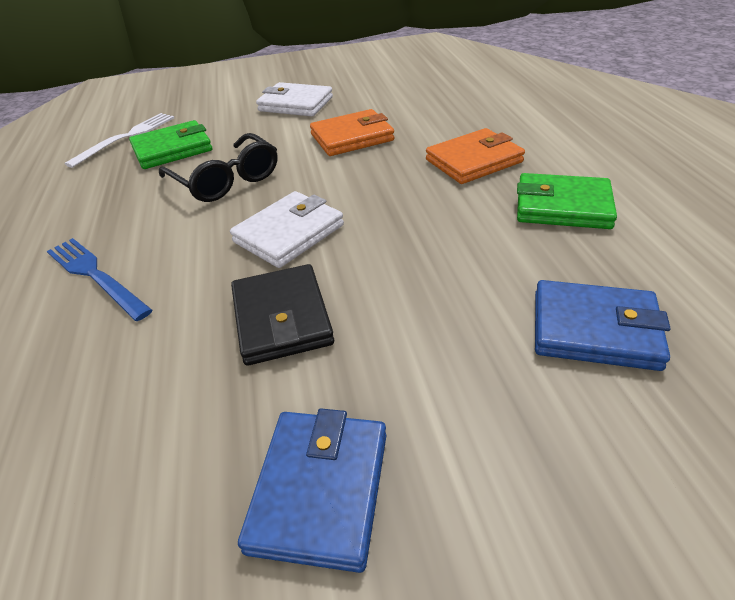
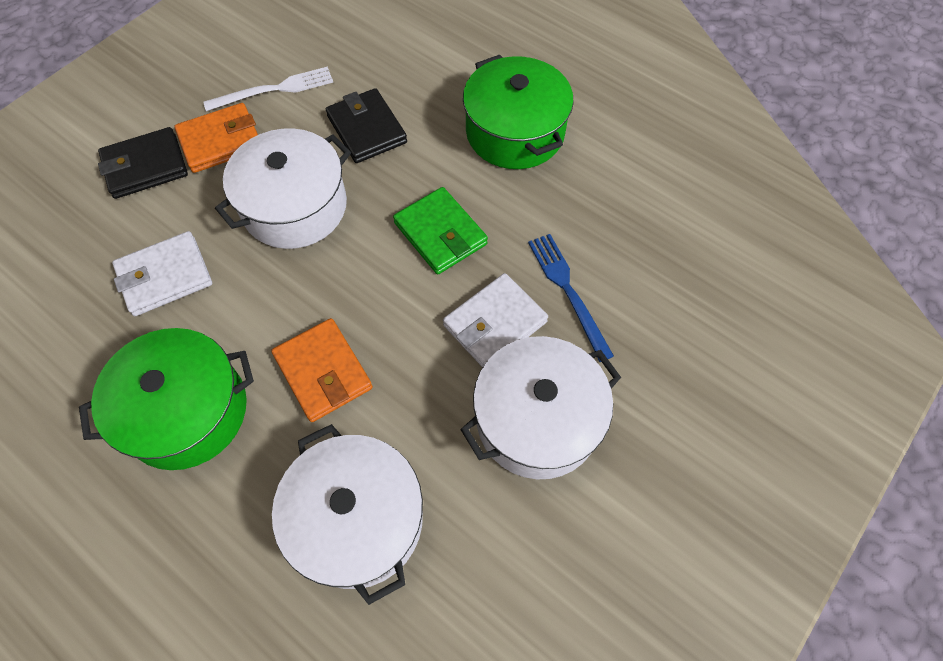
black glasses: [159,133,278,202] = 1 -> none = 0
black wallet: [231,264,334,366] = 1 -> [98,127,188,199] [326,88,407,163] = 2
blue wallet: [238,408,386,573] [535,280,671,371] = 2 -> none = 0
green pot: none = 0 -> [79,328,254,470] [463,55,574,169] = 2
green wallet: [129,120,212,169] [517,173,617,229] = 2 -> [393,187,488,274] = 1
white pot: none = 0 -> [215,128,351,249] [272,424,423,605] [460,336,621,479] = 3

